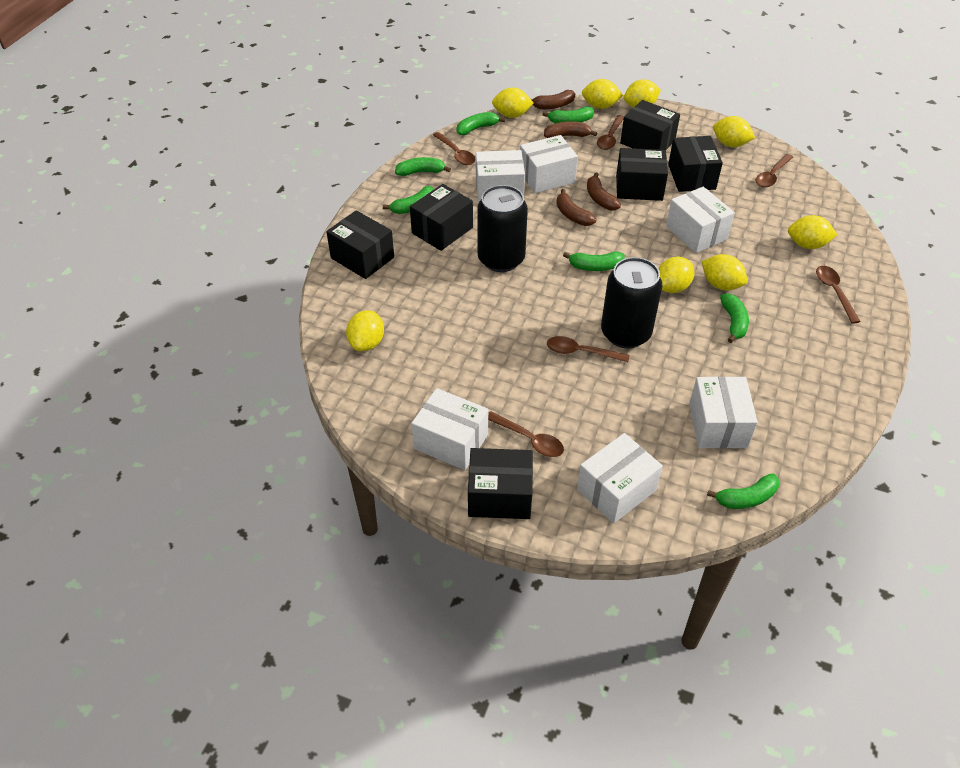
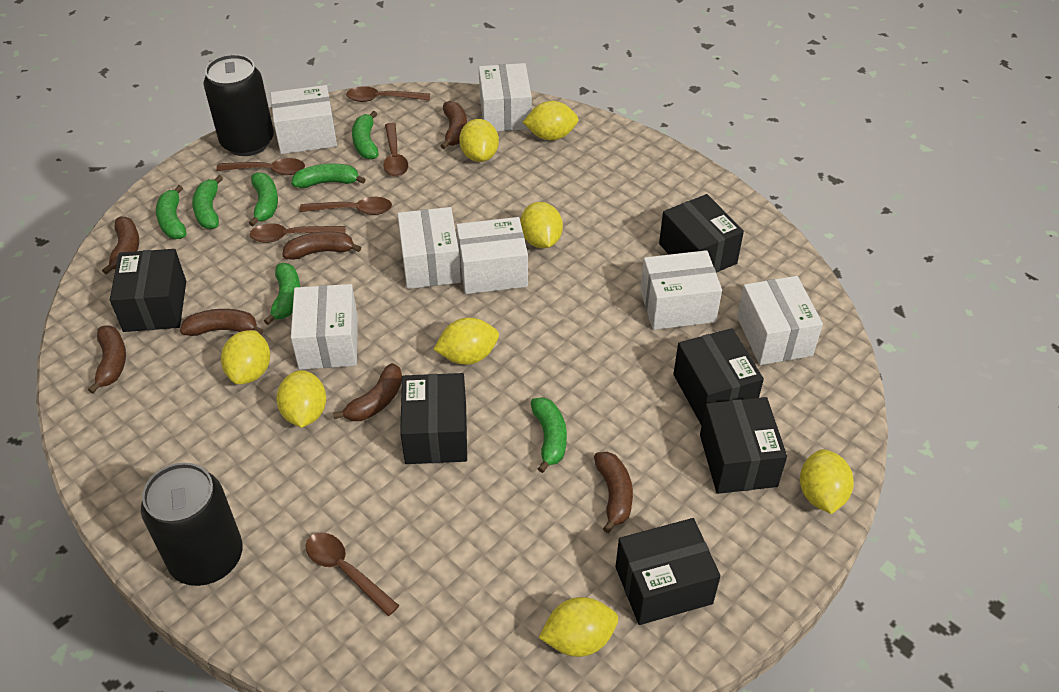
brown banana: [531,90,575,109] [544,121,597,138] [556,189,596,226] [587,172,621,210] = 4 -> [88,325,126,394] [102,216,139,275] [180,309,264,336] [283,231,361,260] [333,363,402,421] [440,101,467,149] [594,452,633,533] = 7
white box: [411,388,488,470] [476,150,525,202] [520,135,578,193] [577,433,663,524] [666,187,735,253] [689,376,758,449] = 6 -> [270,85,337,154] [291,284,358,370] [397,207,461,289] [456,217,528,294] [479,63,532,131] [640,250,722,330] [737,276,823,365] = 7

